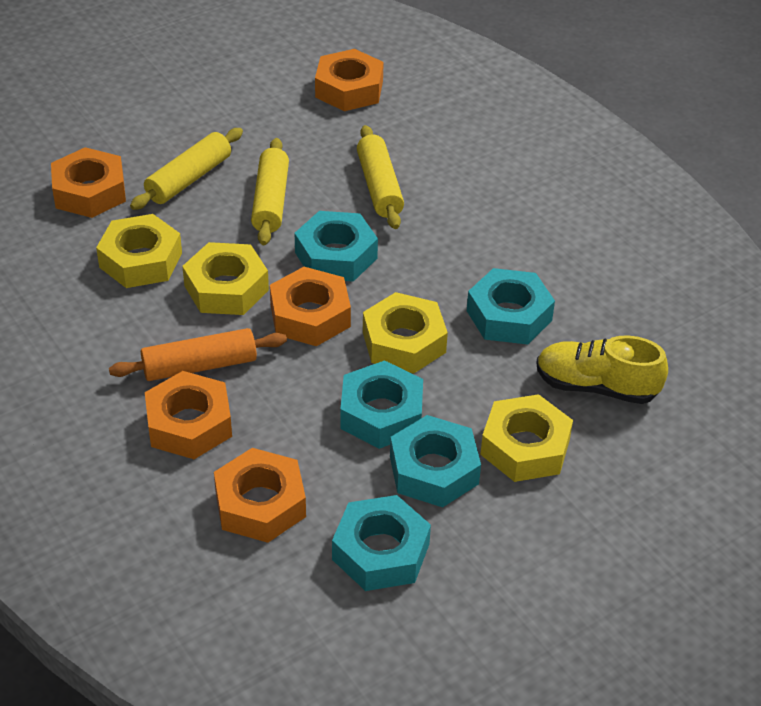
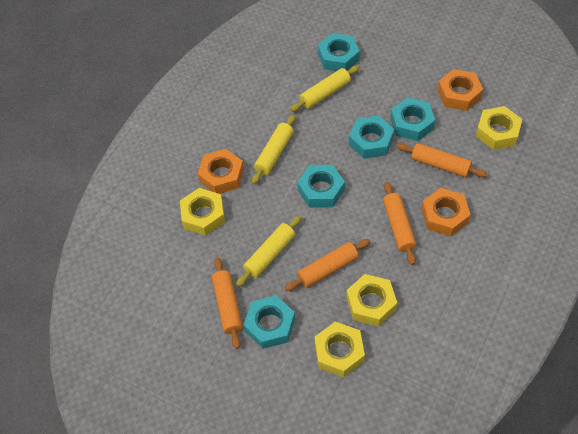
orange nut: [51,147,126,218] [145,371,232,459] [214,448,306,543] [270,267,351,346] [315,49,384,111] = 5 -> [198,149,244,194] [422,188,471,236] [437,69,483,111] = 3
orange rolling pin: [109,328,287,381] = 1 -> [212,258,243,349] [285,239,370,291] [383,182,417,265] [397,143,487,177] = 4
yellow shoe: [536,336,668,404] = 1 -> none = 0

